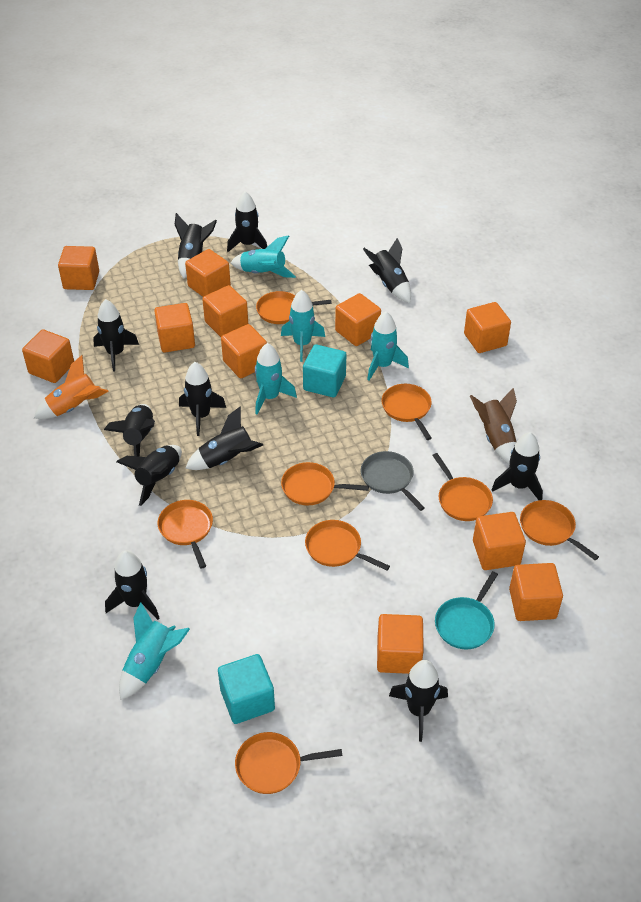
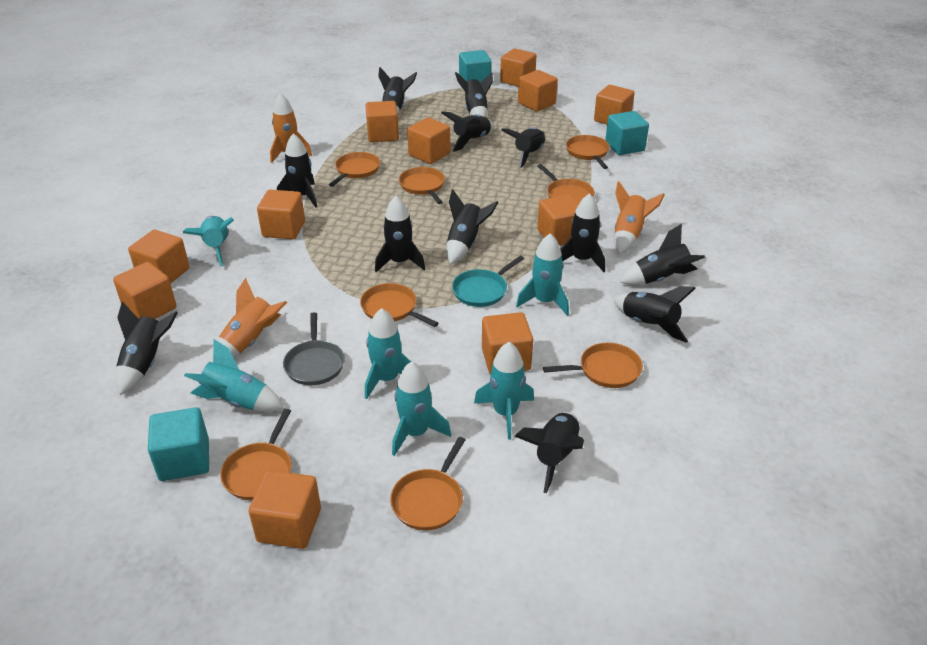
black rocket: [93,299,139,372] [104,404,155,457] [105,550,160,620] [116,445,182,506] [175,213,217,279] [179,362,226,436] [185,406,263,470] [227,191,267,252] [363,238,411,303] [389,660,448,742] [492,432,543,500] = 11 -> [116,302,178,395] [277,133,317,208] [375,196,425,272] [378,67,417,114] [441,111,493,152] [447,190,498,264] [455,72,493,117] [501,127,545,168] [514,412,584,493] [560,193,605,272] [614,286,696,343] [620,224,705,285] = 12
brown rocket: [470,388,517,464] = 1 -> none = 0
orange rocket: [34,355,109,419] = 1 -> [212,278,287,362] [270,93,312,163] [614,181,665,254] = 3
turquoise cube: [218,654,275,724] [303,344,346,397] = 2 -> [148,407,209,481] [459,50,492,82] [605,111,649,155] = 3
turquoise rocket: [119,602,190,700] [231,235,296,278] [255,343,297,414] [281,290,325,362] [367,311,409,380] = 5 -> [183,216,234,267] [184,339,284,412] [365,308,411,399] [392,361,451,456] [474,342,534,440] [516,233,569,316] = 6

